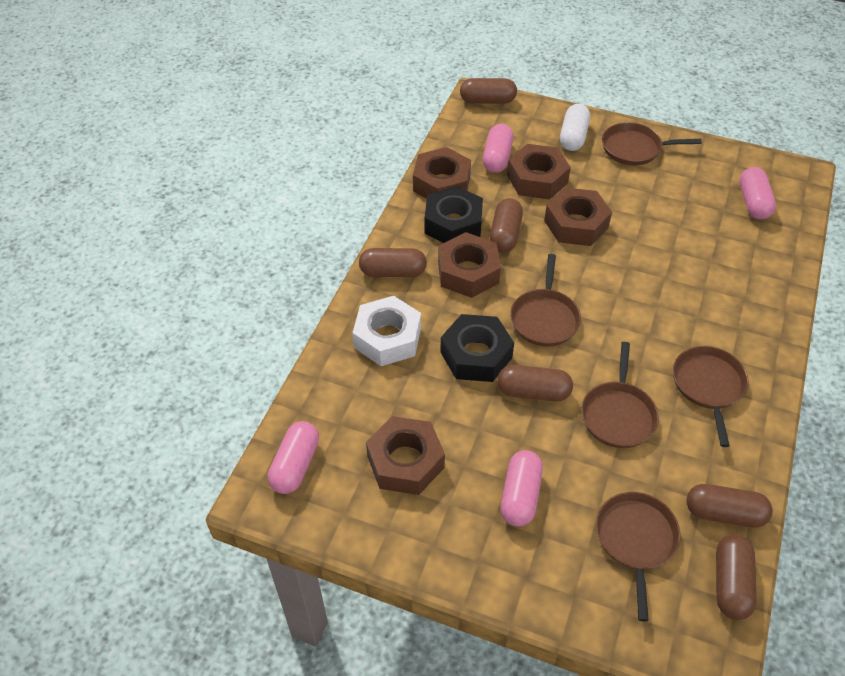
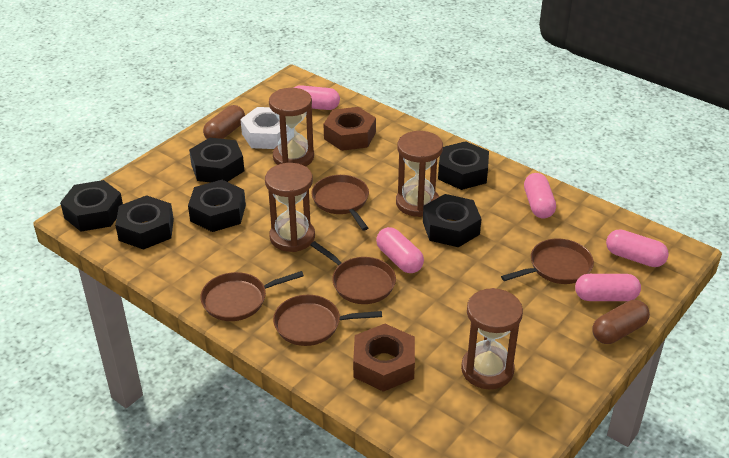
black nut: [424,186,483,243] [440,314,514,382] = 2 -> [60,180,123,232] [115,195,174,250] [188,180,246,232] [189,138,244,183] [423,194,481,247] [438,141,489,190] = 6
brown capsule: [359,248,427,277] [460,78,517,104] [490,198,523,252] [497,365,573,401] [686,484,773,527] [716,535,757,620] = 6 -> [203,105,245,139] [592,300,650,344] = 2
brown hourglass: none = 0 -> [265,163,315,252] [269,88,314,167] [396,131,443,217] [461,288,523,389] = 4
brown nut: [366,416,445,495] [413,147,471,199] [438,232,501,298] [507,144,571,200] [544,187,612,246] = 5 -> [323,107,376,151] [353,324,415,392] = 2
pink capsule: [268,421,319,494] [483,124,514,173] [501,450,543,527] [739,167,776,219] = 4 -> [294,85,340,110] [376,227,424,273] [524,173,556,218] [575,274,641,301] [606,229,669,267] = 5
white capsule: [560,104,590,151] = 1 -> none = 0

